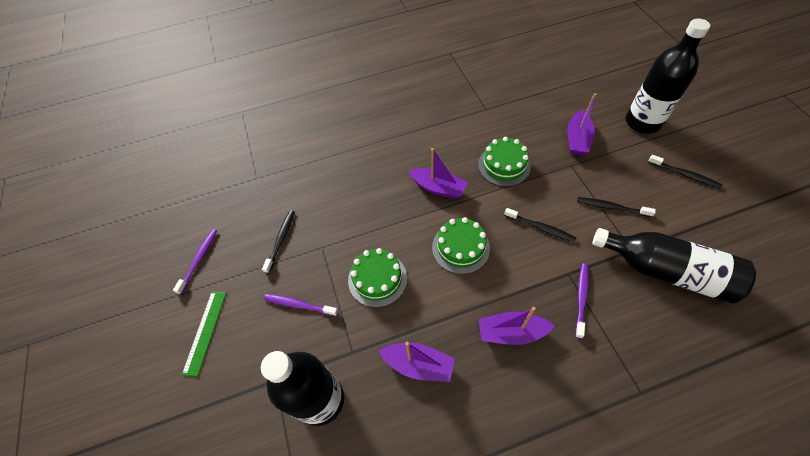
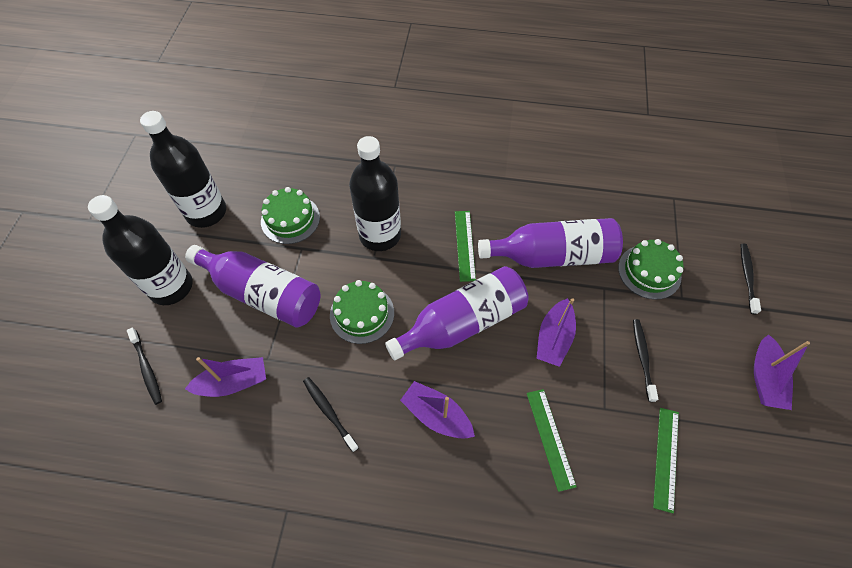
green ruler: [182,291,226,377] = 1 -> [455,211,476,282] [527,389,577,492] [653,408,679,514] = 3
purple bottle: none = 0 -> [185,245,321,328] [385,266,528,361] [478,218,623,268] = 3
purple toothbrush: [173,229,217,294] [264,294,338,316] [575,263,589,339] = 3 -> none = 0

